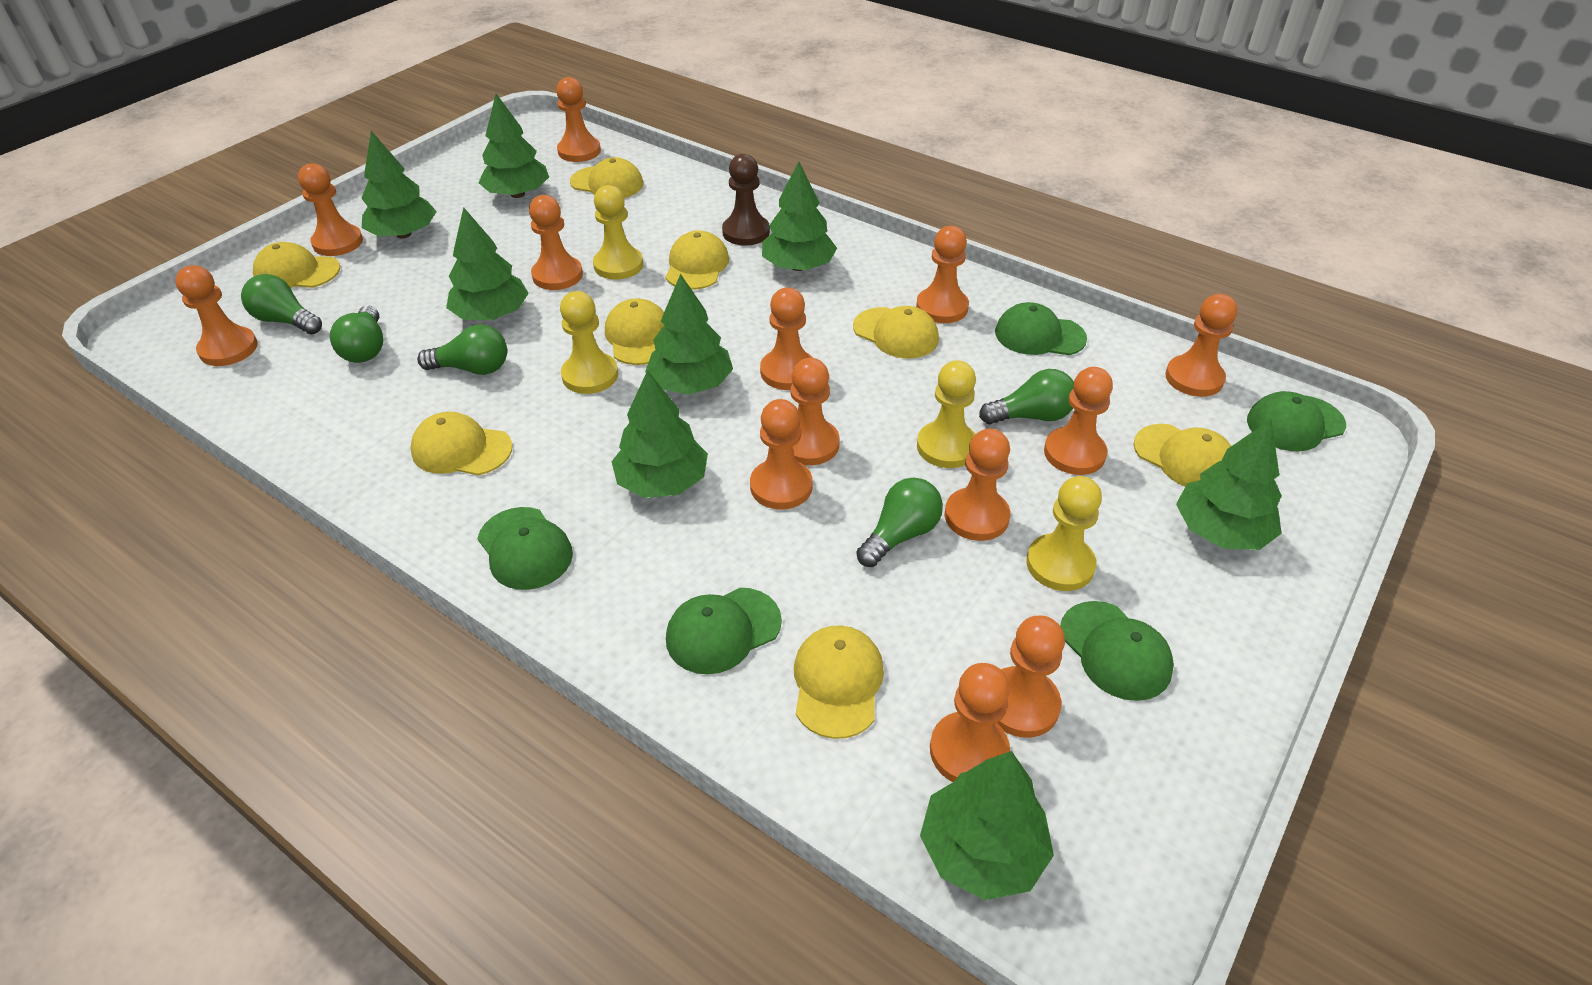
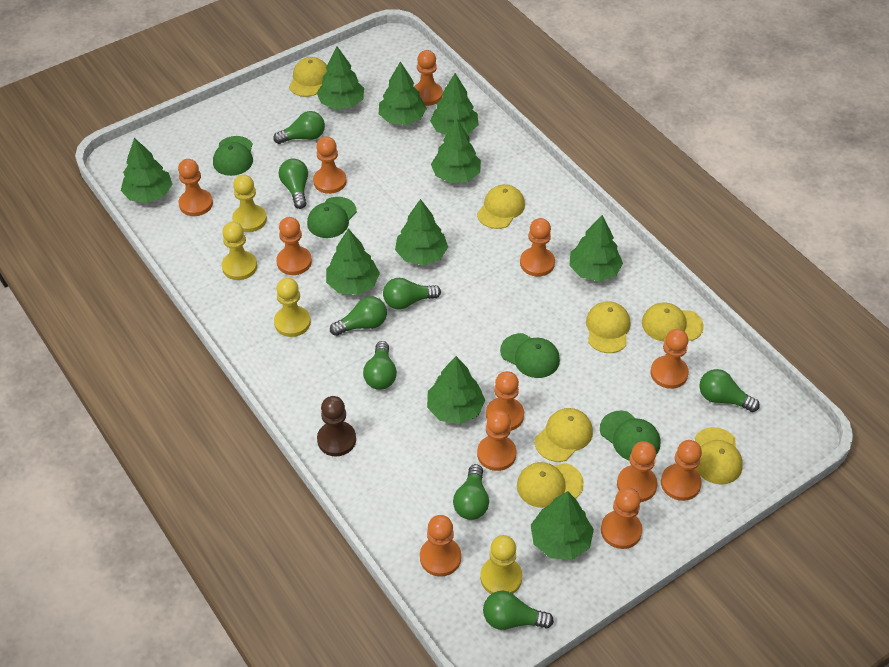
green cap: [478,507,573,590] [666,588,782,674] [995,302,1087,355] [1060,601,1174,701] [1247,391,1346,451] = 5 -> [213,136,253,176] [307,197,357,238] [500,333,560,378] [600,411,660,460] = 4
green light bulb: [241,274,322,334] [330,305,383,363] [417,324,507,375] [856,478,943,567] [979,369,1074,424] = 5 -> [273,111,325,144] [279,158,308,209] [330,296,387,336] [363,341,397,390] [383,278,441,309] [453,464,489,520] [483,591,554,630] [699,369,760,412] = 8
green tree: [361,131,437,239] [446,207,529,320] [478,94,549,198] [611,370,708,498] [645,274,733,395] [762,161,837,271] [920,751,1054,900] [1176,420,1282,550] = 8 -> [121,138,173,203] [317,47,364,109] [326,229,380,295] [379,61,427,125] [395,199,448,265] [427,356,485,424] [430,73,479,135] [431,119,481,183] [531,491,594,560] [569,215,623,282] = 10
orange pawn: [175,265,258,366] [298,163,363,256] [529,195,583,290] [556,77,601,162] [750,399,813,509] [760,288,813,390] [791,358,840,465] [916,226,969,323] [930,663,1010,782] [944,429,1010,541] [997,616,1065,738] [1044,367,1113,475] [1165,294,1237,397] = 13 -> [178,159,213,216] [276,217,312,275] [313,136,347,194] [414,50,443,106] [420,515,461,577] [477,410,516,471] [486,371,524,431] [520,218,555,277] [601,488,642,549] [617,441,658,502] [650,329,689,389] [661,440,702,501] = 12
yellow cap: [253,242,340,288] [410,412,512,475] [570,157,643,198] [605,298,664,365] [665,230,729,290] [794,625,884,739] [853,306,939,358] [1133,424,1231,487] = 8 -> [289,57,327,97] [477,184,525,229] [517,462,584,508] [535,408,593,462] [586,301,630,353] [642,303,704,342] [695,427,743,485] = 7

